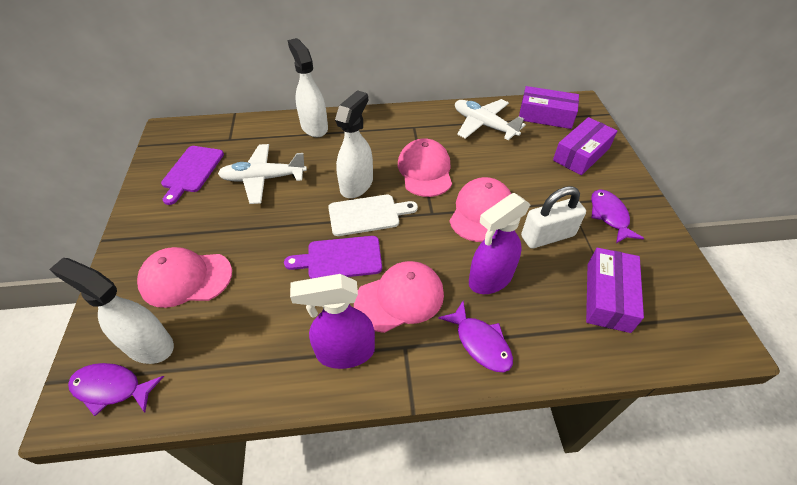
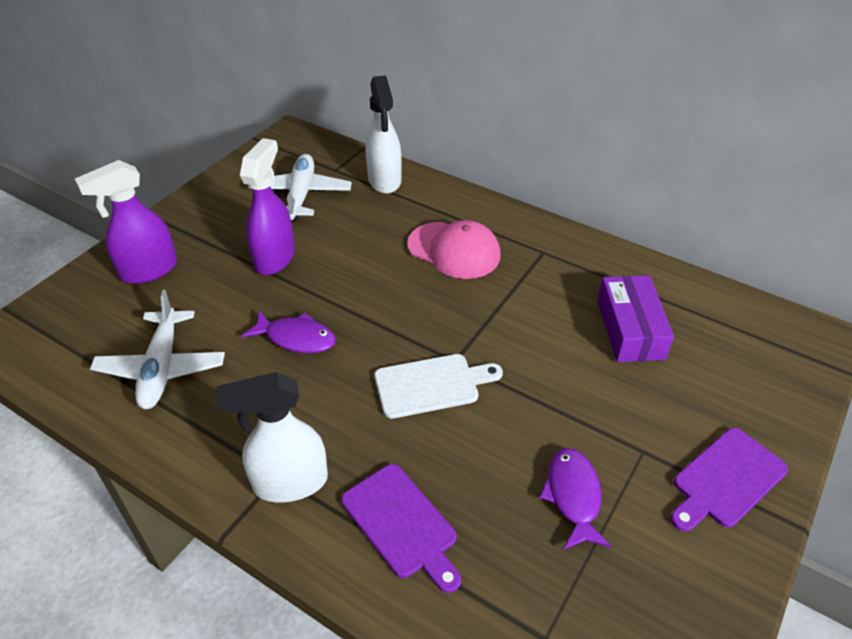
pink cap: [137,247,232,308] [354,261,444,333] [398,139,452,197] [449,177,511,242] = 4 -> [407,220,501,279] = 1
purple box: [519,86,579,129] [553,117,617,175] [586,248,644,333] = 3 -> [597,275,674,362] = 1
purple fish: [68,363,164,416] [438,301,513,372] [591,190,644,243] = 3 -> [242,311,336,353] [539,448,612,549] = 2
white padlock: [521,186,586,249] = 1 -> none = 0
white spray bottle: [49,258,174,364] [288,38,328,137] [335,90,373,198] = 3 -> [217,372,328,502] [365,75,402,194] = 2

